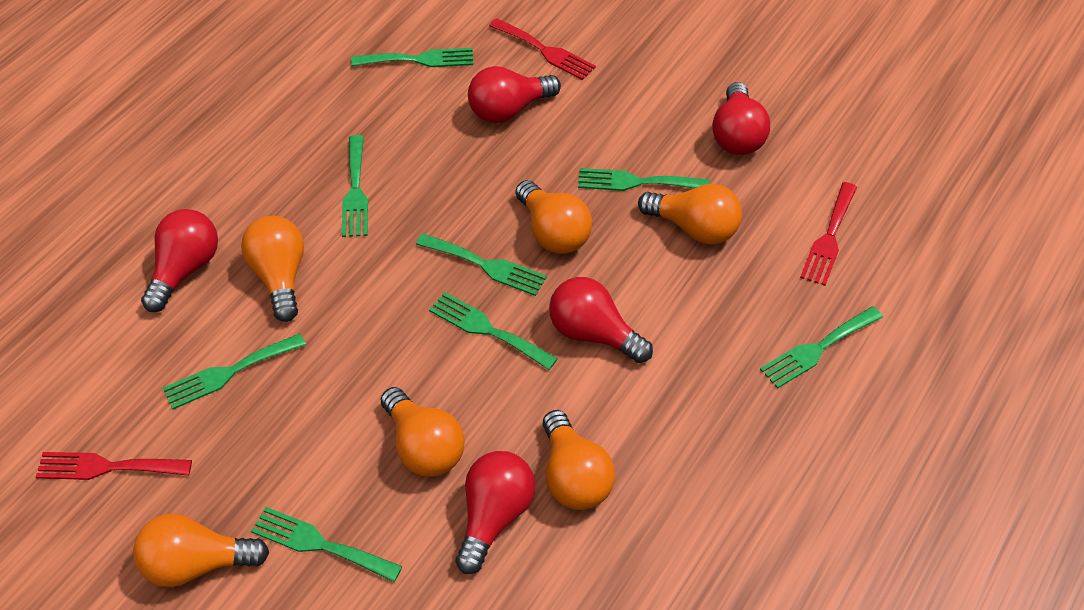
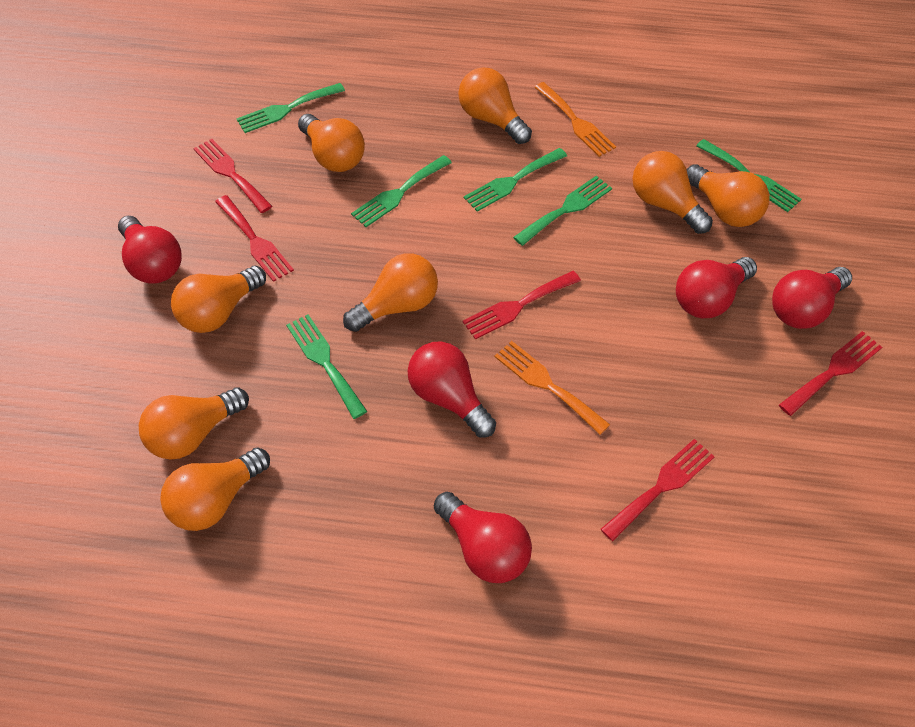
green fork: [163,333,306,410] [251,507,402,582] [342,135,368,237] [351,48,473,67] [416,233,547,296] [429,292,558,370] [578,168,710,191] [760,306,883,389] = 8 -> [236,83,345,133] [286,314,367,419] [351,155,452,227] [464,148,567,212] [513,176,612,246] [696,139,802,212] = 6
orange fork: none = 0 -> [494,341,610,435] [534,82,616,157] = 2
orange light bulb: [133,514,269,587] [241,216,304,322] [381,387,465,477] [515,180,592,254] [543,410,615,510] [638,184,742,244] = 6 -> [139,387,249,460] [160,447,270,531] [171,266,266,333] [298,114,365,172] [343,253,438,332] [458,67,532,144] [632,151,713,234] [686,164,769,227] = 8
red fork: [36,452,192,480] [489,18,596,80] [800,182,857,286] = 3 -> [193,139,272,213] [215,195,294,282] [462,271,581,339] [600,439,715,541] [779,331,882,416] = 5

